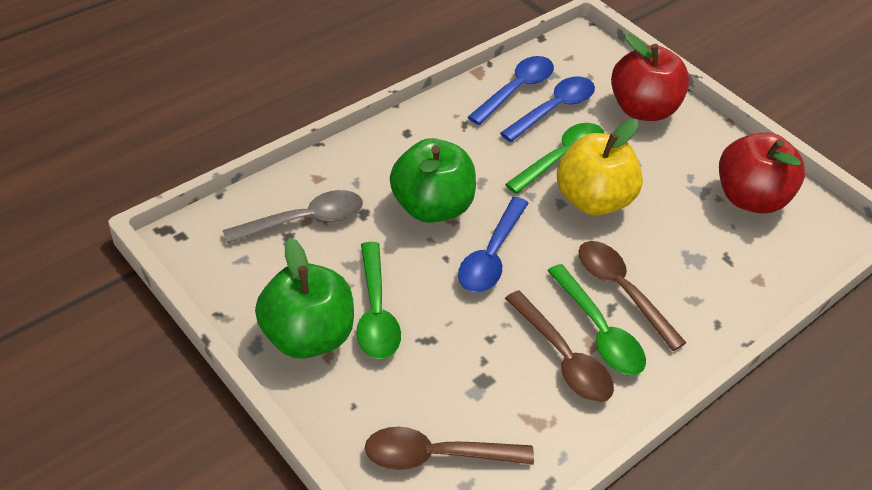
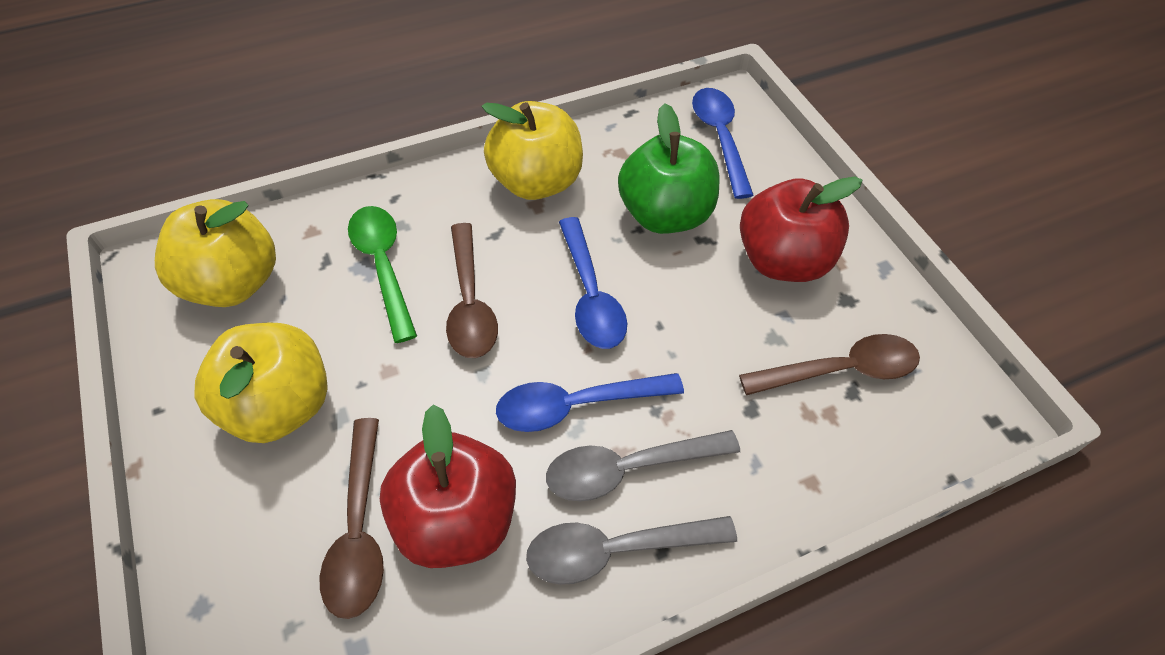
green apple: [255,238,354,359] [390,138,476,223] = 2 -> [618,103,719,234] = 1
green spoon: [356,242,401,359] [505,123,605,194] [547,264,646,375] = 3 -> [348,206,417,343] = 1
grey spoon: [223,190,363,243] = 1 -> [526,516,737,585] [546,430,740,501] = 2
yellow apple: [557,119,643,216] = 1 -> [155,199,276,307] [194,323,328,443] [482,101,583,200] = 3

